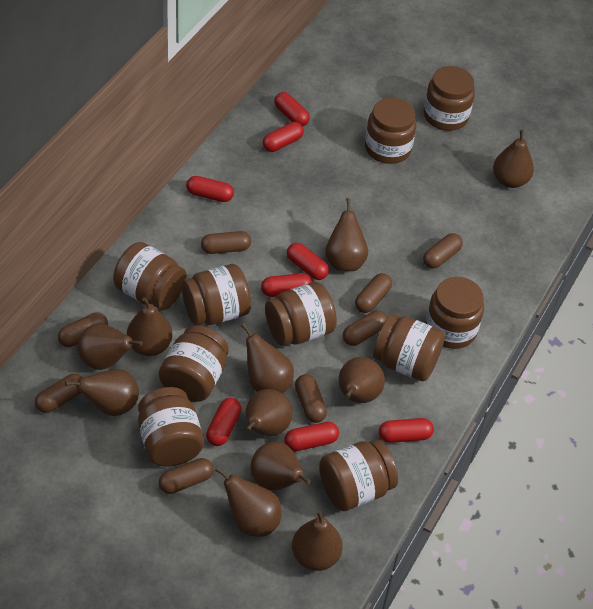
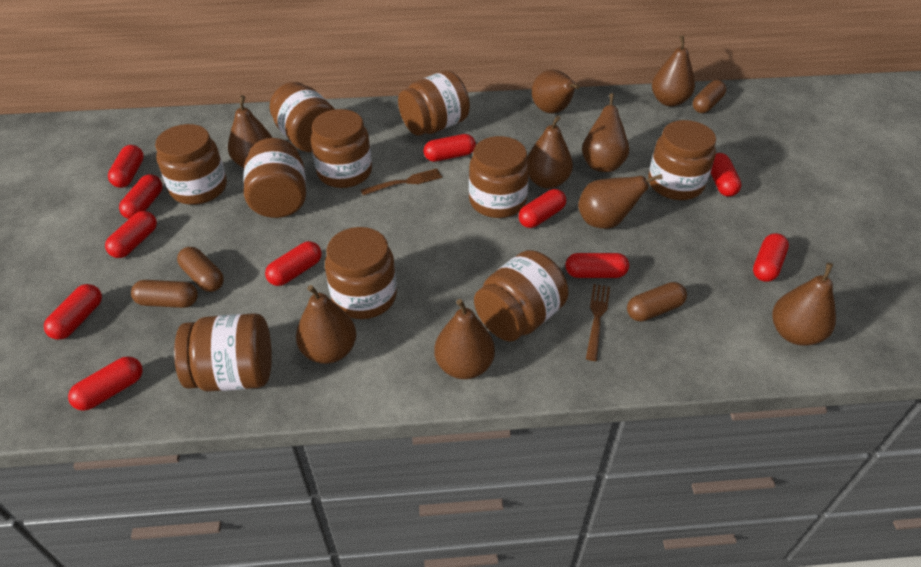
brown capsule: [35,374,82,413] [58,312,108,347] [159,458,213,494] [201,231,251,254] [295,374,327,423] [343,310,387,346] [355,273,392,313] [423,233,463,269] = 8 -> [131,280,198,308] [177,247,224,292] [627,282,687,321] [693,80,726,113] = 4
brown fork: none = 0 -> [361,169,442,195] [586,284,610,361] = 2
brown pear: [65,369,139,416] [78,324,142,370] [127,297,172,356] [215,467,282,537] [241,323,294,393] [246,389,292,436] [251,442,311,491] [292,510,343,571] [325,198,368,271] [339,357,385,403] [493,129,534,188] = 11 -> [228,95,273,168] [296,285,356,364] [434,299,495,379] [527,115,573,189] [532,70,580,113] [578,174,663,229] [582,93,629,172] [652,35,695,107] [772,263,836,346] = 9
red capsule: [186,176,234,202] [206,398,241,446] [261,273,312,297] [263,122,304,152] [274,92,310,126] [284,422,339,451] [287,243,329,280] [379,418,434,443] = 8 -> [44,284,102,340] [68,357,143,411] [105,211,157,258] [108,145,144,188] [119,174,163,219] [265,241,322,286] [424,134,476,162] [519,189,566,228] [565,253,629,278] [711,153,742,197] [753,233,789,282] = 11

